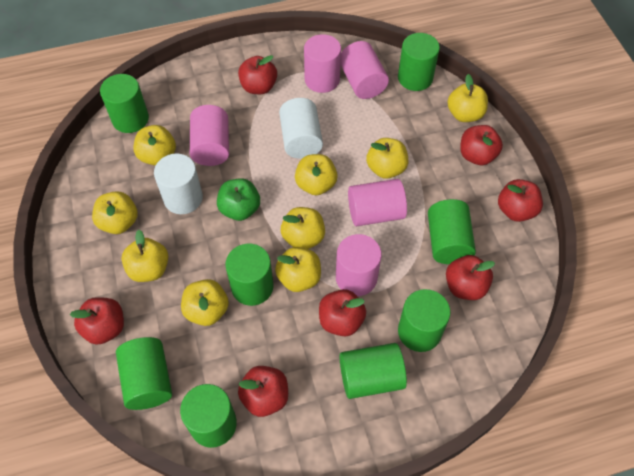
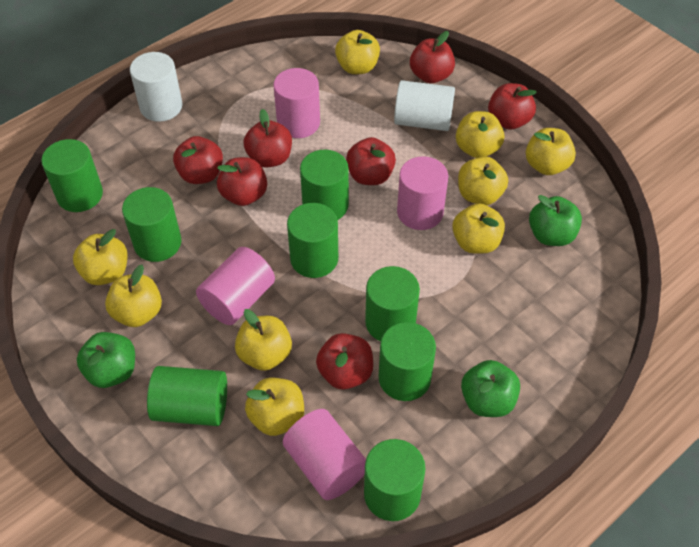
green apple: [217,178,260,221] = 1 -> [77,332,135,388] [461,360,520,417] [529,195,582,246] = 3
pink cylinder: [190,105,229,166] [304,34,341,93] [336,234,382,296] [341,41,389,99] [348,179,407,226] = 5 -> [196,247,275,325] [273,68,320,138] [282,409,366,500] [397,156,448,230] = 4

